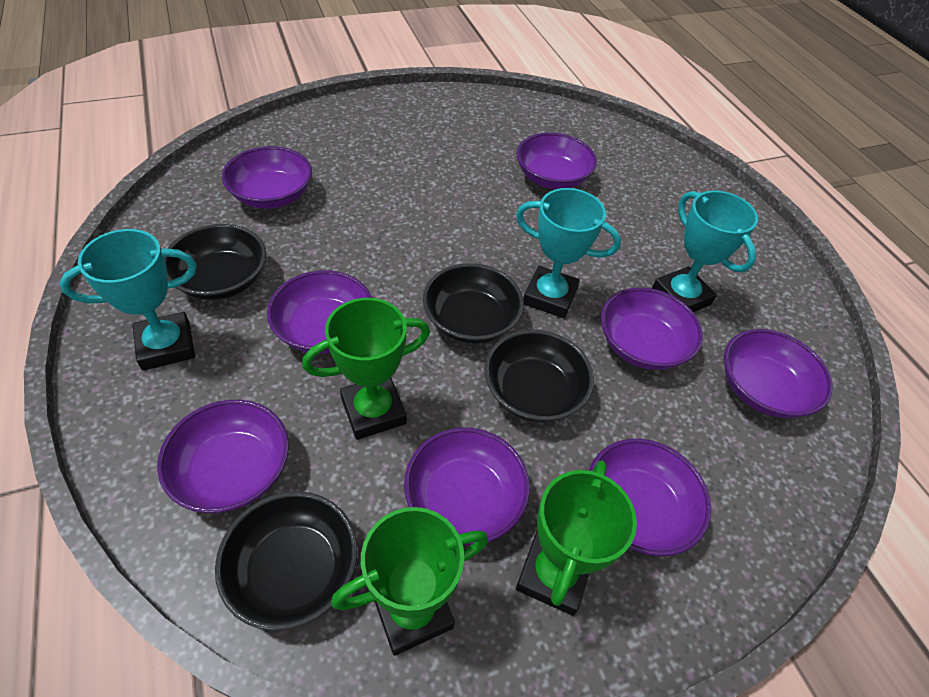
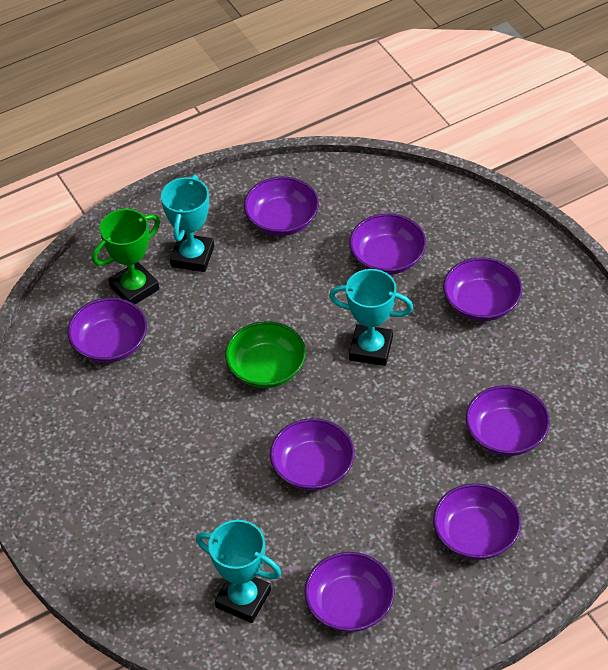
black bowl: [164,224,266,300] [215,491,358,631] [423,263,524,344] [485,330,594,422] = 4 -> none = 0
green bowl: none = 0 -> [225,321,306,388] = 1
green trophy: [302,298,430,440] [331,507,488,656] [516,460,637,616] = 3 -> [92,209,160,304] = 1

